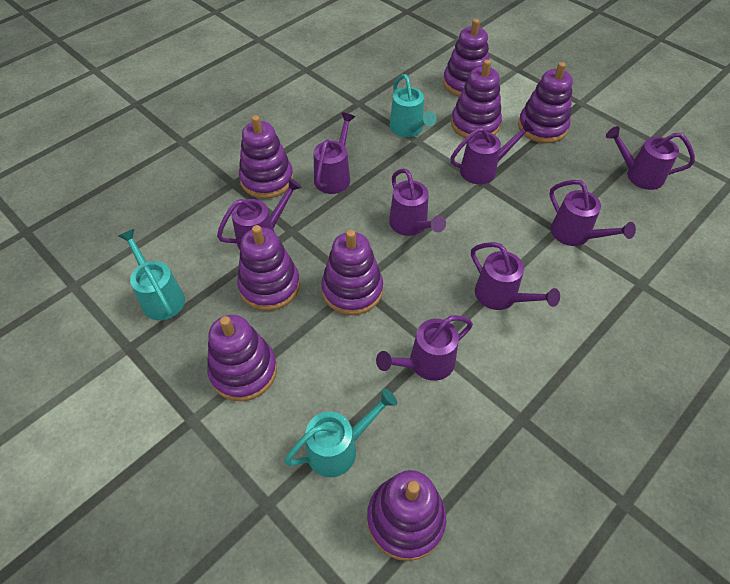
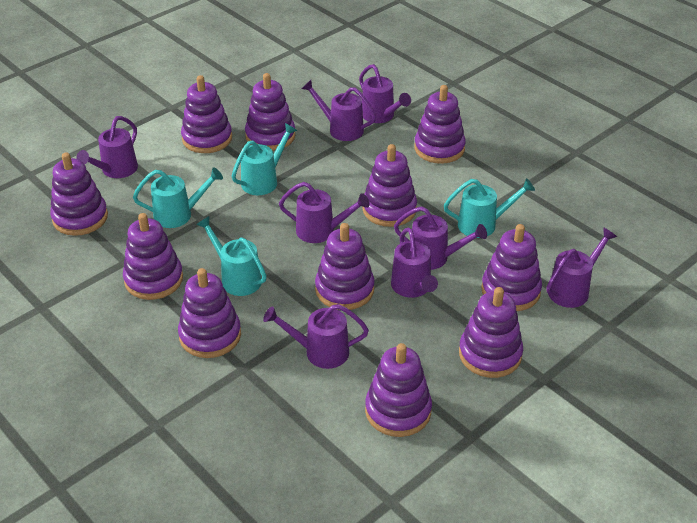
purple stacking toy: [207,315,277,401] [237,225,300,311] [239,115,294,199] [321,230,383,315] [367,470,446,561] [443,19,489,97] [451,59,502,138] [518,62,573,143] = 8 -> [50,152,108,236] [123,213,183,300] [178,268,241,358] [181,75,232,153] [245,73,296,151] [315,223,375,310] [362,144,417,227] [365,343,432,437] [414,85,466,164] [459,287,523,378] [481,224,542,311] = 11
turquoise watering can: [118,229,185,320] [284,389,397,477] [390,74,437,137] = 3 -> [133,167,223,228] [196,216,267,296] [232,123,297,195] [444,178,535,238] = 4

